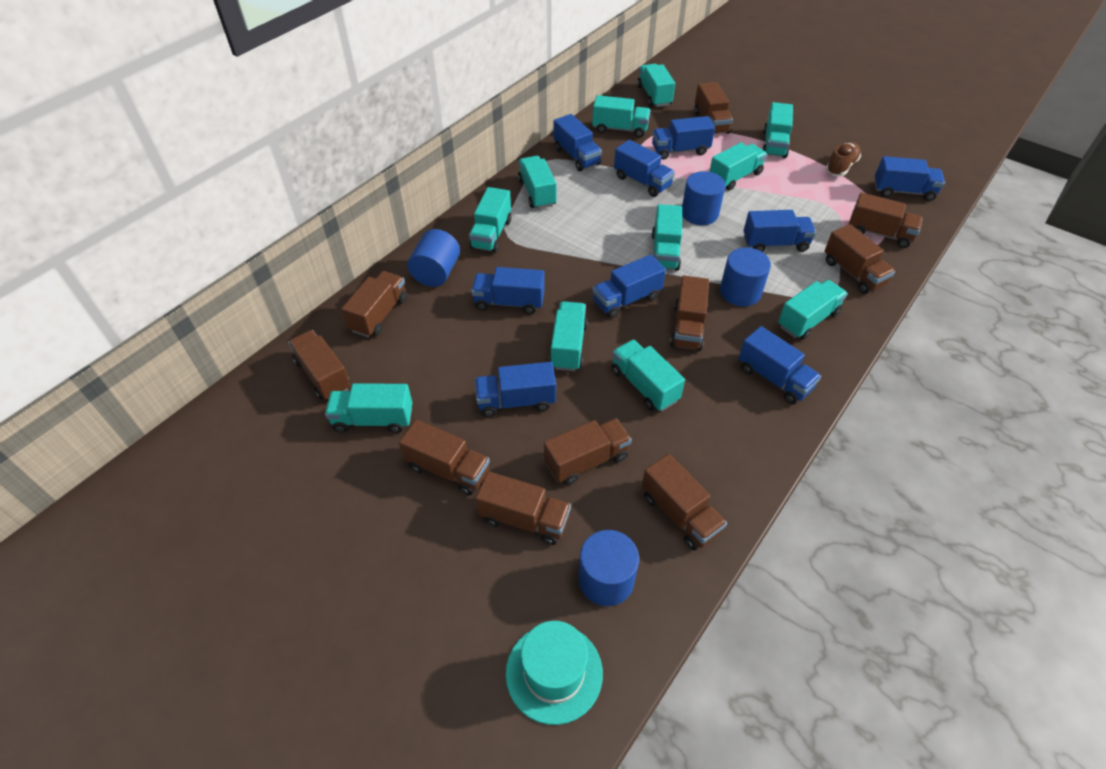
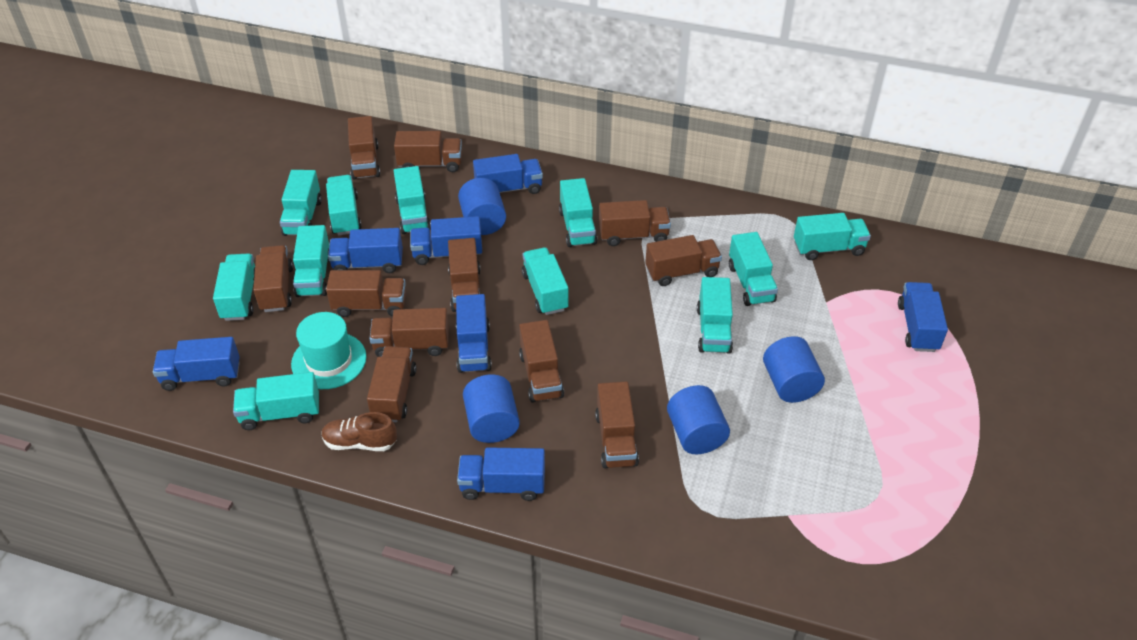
blue truck: [471,267,545,314] [475,362,556,417] [554,114,602,171] [593,255,666,318] [614,140,675,197] [652,116,715,159] [738,326,821,405] [743,210,816,252] [874,156,945,201] = 9 -> [153,337,240,391] [328,228,403,273] [410,216,482,265] [456,294,492,373] [457,447,545,501] [473,154,543,194] [898,282,948,352] = 7
brown truck: [288,330,351,400] [341,271,407,337] [399,420,490,495] [475,472,571,545] [544,418,632,485] [642,454,727,550] [670,276,709,351] [694,82,733,134] [824,224,895,294] [849,193,923,248] = 10 -> [253,245,293,312] [326,270,406,317] [348,116,380,180] [367,346,417,422] [370,308,449,357] [394,131,462,172] [448,238,481,312] [519,320,564,403] [595,382,639,468] [599,200,671,246] [645,235,722,286] = 11

